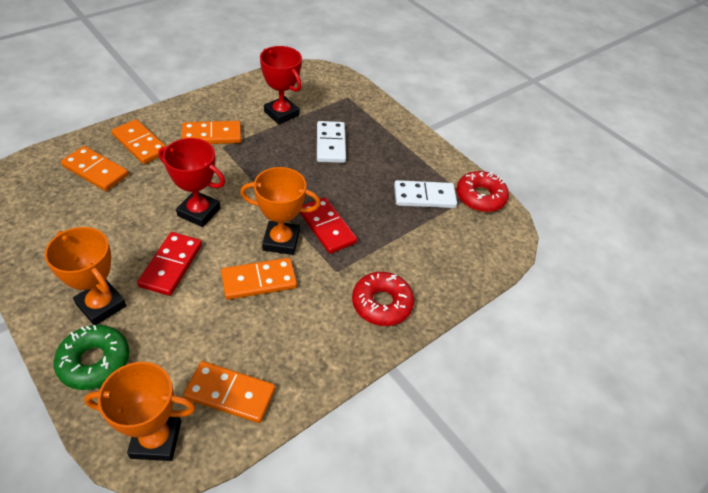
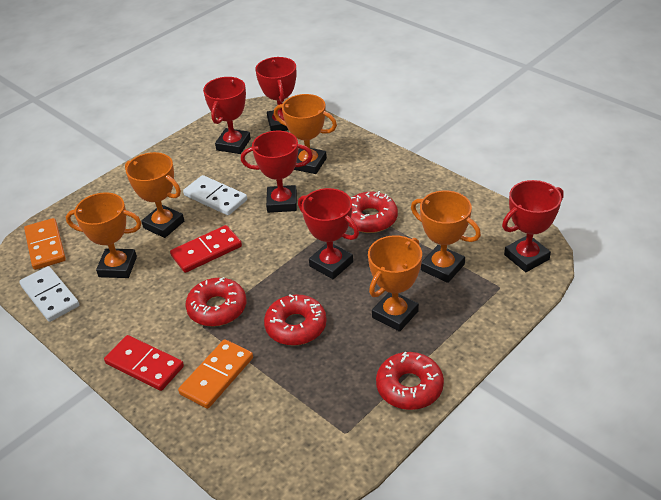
green donut: [54,325,130,390] = 1 -> none = 0
orange domino: [61,146,129,191] [111,119,167,164] [182,121,241,144] [183,361,275,423] [221,258,297,300] = 5 -> [24,218,66,270] [178,339,253,409] = 2
orange trophy: [44,227,127,325] [84,362,196,461] [240,167,321,255] = 3 -> [66,192,142,278] [125,152,184,238] [274,94,337,174] [368,235,422,332] [411,190,481,283] = 5
red donut: [352,272,414,326] [456,171,509,212] = 2 -> [186,277,246,327] [264,294,327,346] [349,191,398,233] [376,352,444,410] = 4
red trophy: [158,138,225,227] [260,46,302,125] = 2 -> [203,77,251,154] [241,131,313,213] [255,57,297,131] [298,188,359,279] [502,180,564,272] = 5

